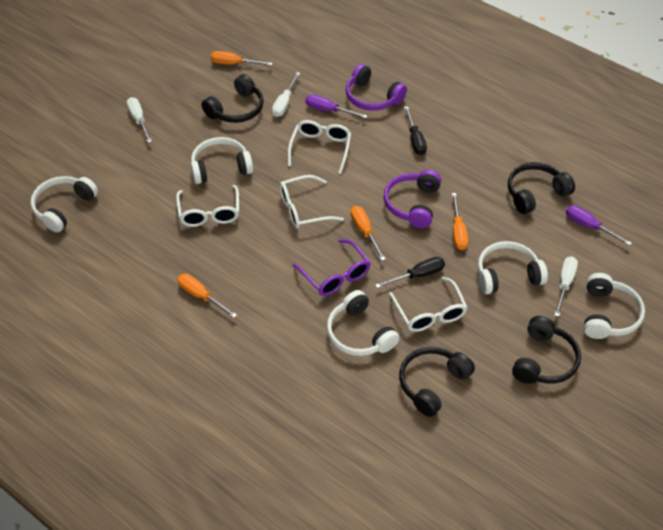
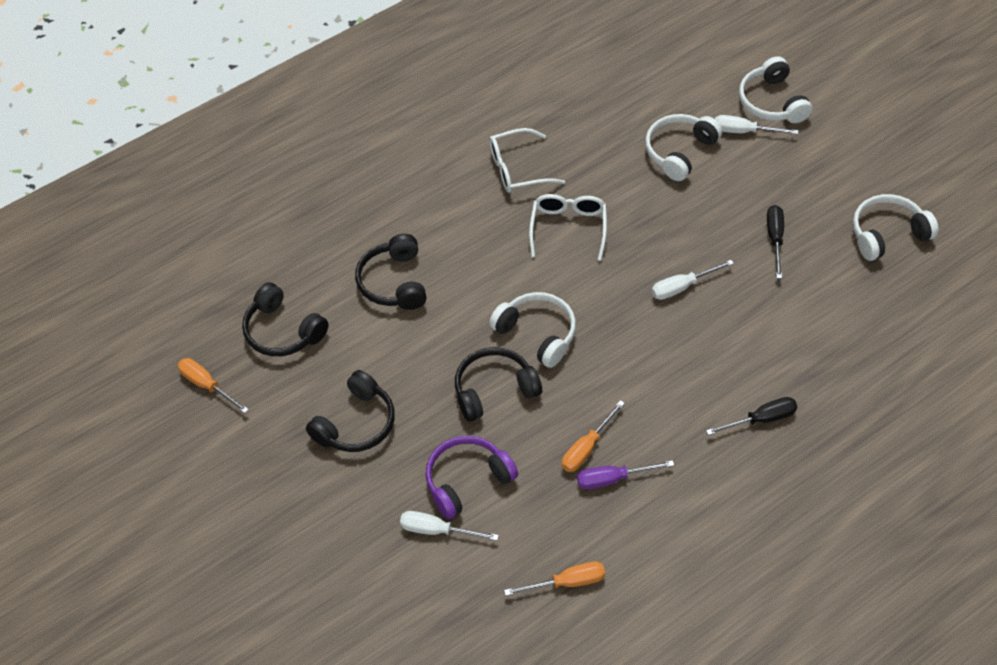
orange screwdriver: [177,274,237,318] [211,51,272,66] [351,206,386,261] [452,193,468,250] = 4 -> [178,358,249,413] [504,561,605,596] [562,400,625,472] = 3
purple glasses: [292,239,371,296] = 1 -> none = 0
purple headphones: [346,64,407,110] [384,170,441,228] = 2 -> [425,436,518,519] = 1
purple screwdriver: [306,95,367,118] [566,205,632,246] = 2 -> [577,460,674,489] = 1
white glasses: [176,185,239,227] [280,175,344,229] [288,120,351,174] [389,277,468,332] = 4 -> [489,128,565,193] [529,194,607,261] = 2
white headphones: [30,176,98,233] [191,137,253,184] [327,290,399,356] [478,241,548,294] [584,273,645,339] = 5 -> [489,292,576,368] [645,114,722,181] [739,56,812,123] [853,194,939,261] = 4

